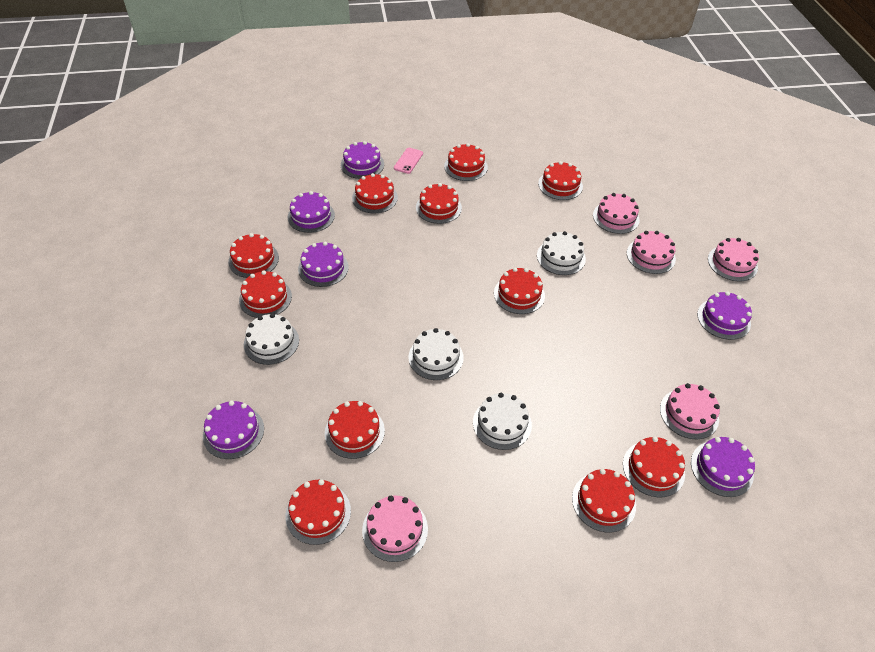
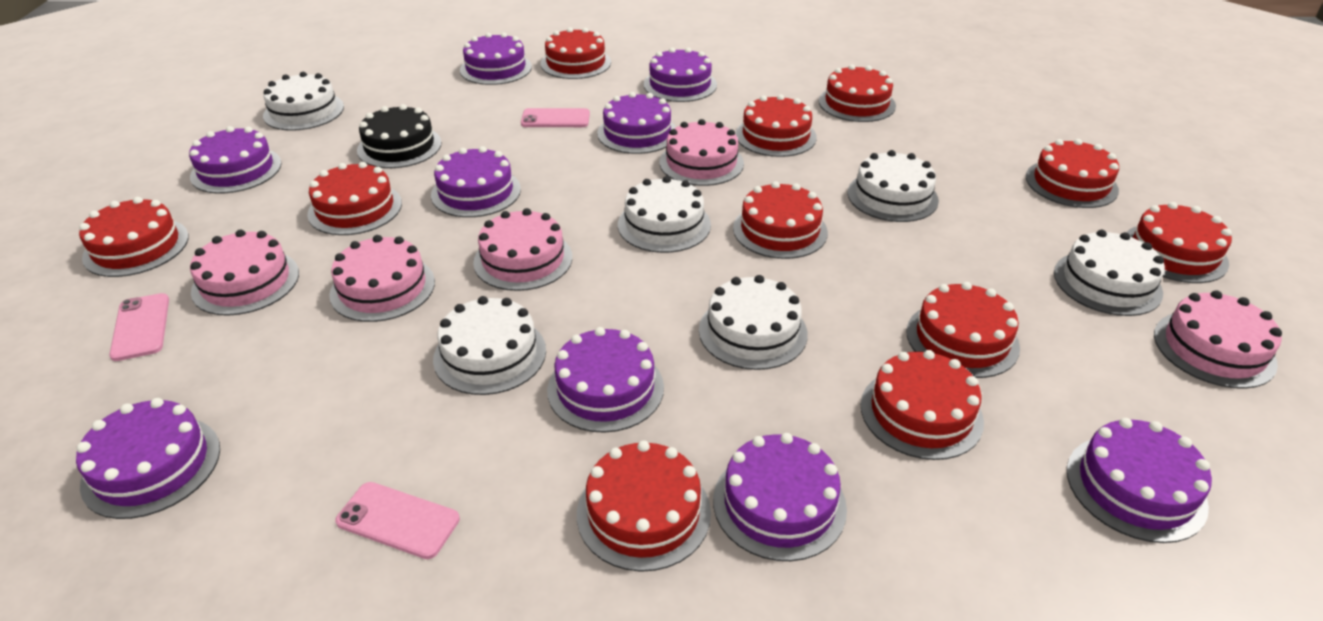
black cake: none = 0 -> [357,104,441,168] = 1
pink phone: [394,148,423,174] = 1 -> [109,293,169,361] [335,482,460,559] [521,108,590,127] = 3
purple cake: [203,401,264,459] [288,191,335,233] [298,242,349,287] [341,141,384,179] [691,437,755,497] [697,291,752,340] = 6 -> [76,398,220,519] [189,126,282,194] [431,146,521,217] [460,33,532,85] [547,327,664,433] [597,92,676,154] [644,47,717,102] [713,433,847,561] [1067,418,1212,543] = 9
white cake: [244,313,299,365] [408,328,464,380] [473,393,532,450] [537,231,586,275] = 4 -> [263,72,344,131] [433,296,546,395] [618,176,711,253] [699,275,808,370] [848,150,939,222] [1054,230,1165,316] = 6

